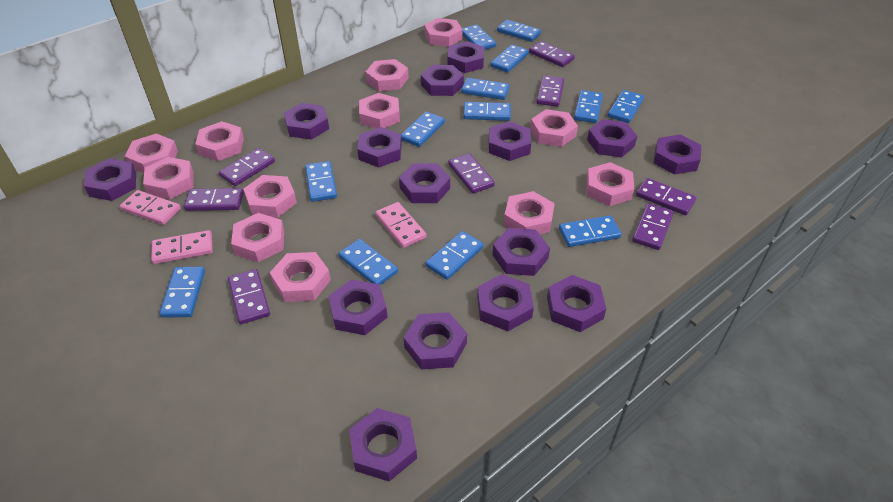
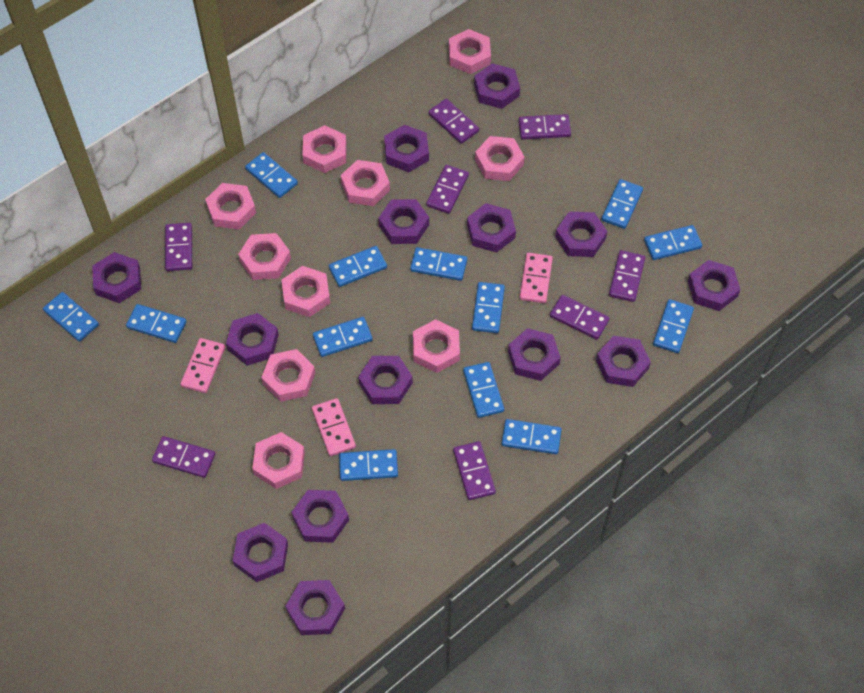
pink nut: [125,133,178,173] [143,157,194,199] [195,121,244,161] [231,213,284,262] [244,175,297,217] [270,252,331,302] [359,93,400,129] [366,59,409,91] [424,18,463,47] [504,191,555,234] [530,109,578,147] [586,162,634,206] = 12 -> [205,183,256,230] [238,233,291,280] [252,432,305,489] [261,349,315,402] [282,266,330,317] [303,125,347,173] [341,160,390,206] [413,319,460,373] [449,29,491,74] [475,136,525,181] = 10
purple nut: [84,158,136,201] [284,103,329,139] [328,279,388,335] [349,408,417,482] [357,127,402,168] [399,163,450,203] [404,312,467,369] [421,65,464,96] [448,41,484,73] [477,274,534,331] [489,121,531,161] [493,228,550,276] [547,275,606,332] [587,119,637,158] [654,134,701,175] = 15 -> [92,252,141,303] [226,313,279,366] [233,523,288,582] [285,580,345,635] [292,490,349,543] [358,356,413,404] [378,199,429,244] [384,125,429,172] [467,203,516,253] [474,63,520,109] [508,328,561,381] [555,212,607,257] [596,336,651,387] [688,260,741,311] = 14

